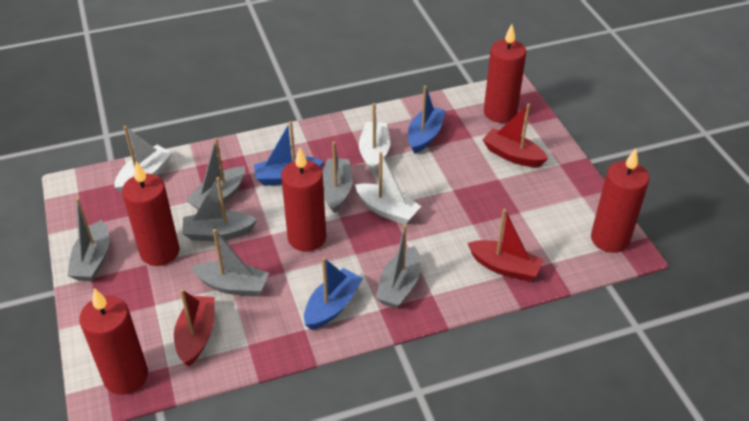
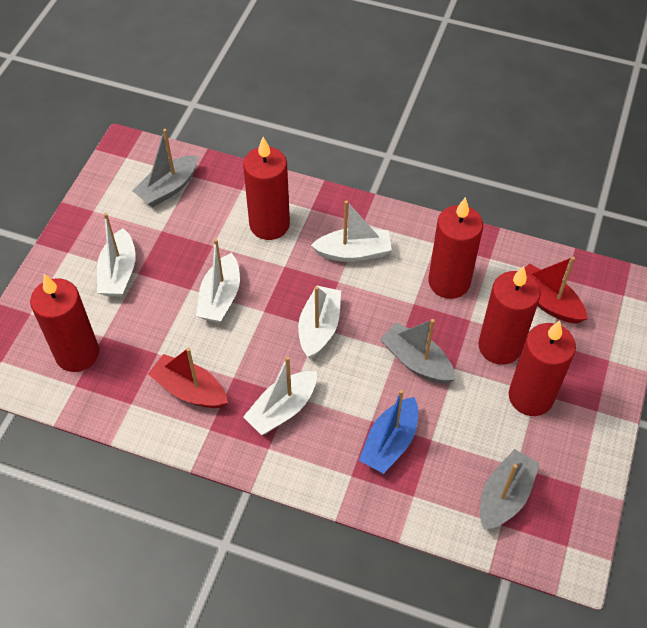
blue boat: [254,121,324,186] [304,257,363,330] [408,86,446,154] = 3 -> [359,390,418,474] = 1
grey boat: [67,198,109,281] [182,177,257,241] [186,138,245,210] [192,229,269,297] [322,141,353,213] [376,224,421,309] = 6 -> [133,129,198,207] [380,319,456,384] [480,449,540,530] = 3
red boat: [174,289,215,366] [468,209,544,281] [482,103,548,167] = 3 -> [148,348,228,408] [525,257,588,324] = 2
white boat: [114,126,172,193] [355,152,421,224] [359,103,390,173] = 3 -> [97,213,136,297] [196,238,240,323] [243,356,317,435] [298,285,341,359] [311,200,392,262] = 5

